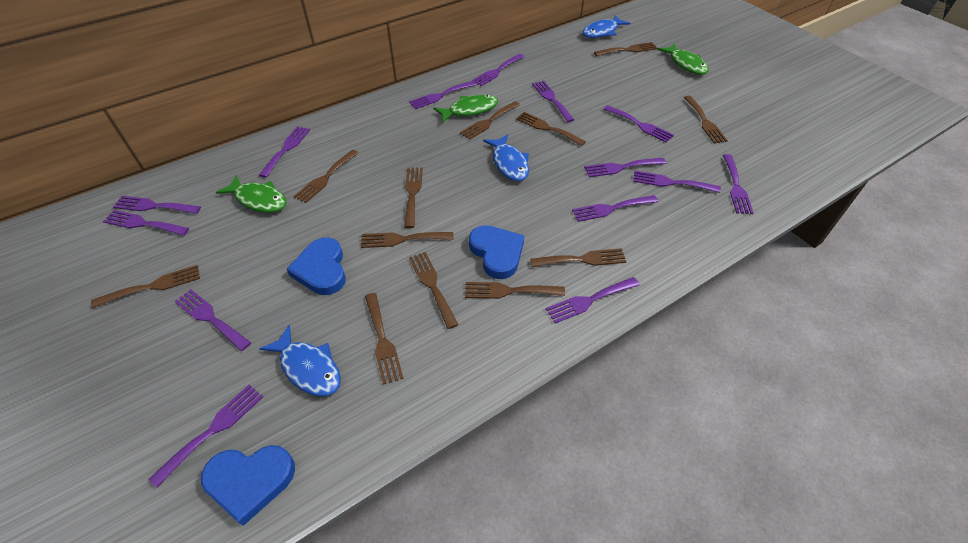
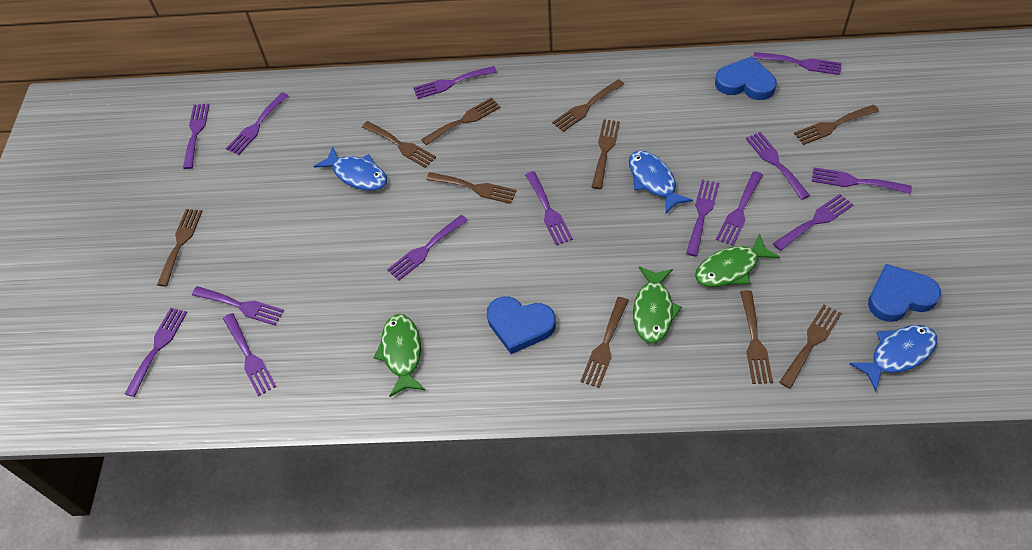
brown fork: [91,265,200,308] [294,150,359,203] [361,232,453,248] [365,293,404,385] [404,167,423,228] [409,252,459,329] [460,101,520,140] [465,282,565,299] [516,112,586,146] [530,248,626,267] [594,42,657,56] [684,96,728,143] = 12 -> [157,209,202,286] [362,121,436,168] [421,98,501,145] [426,172,517,204] [552,79,625,132] [580,297,629,388] [592,119,620,189] [740,290,773,384] [779,304,842,389] [794,105,879,145] = 10

